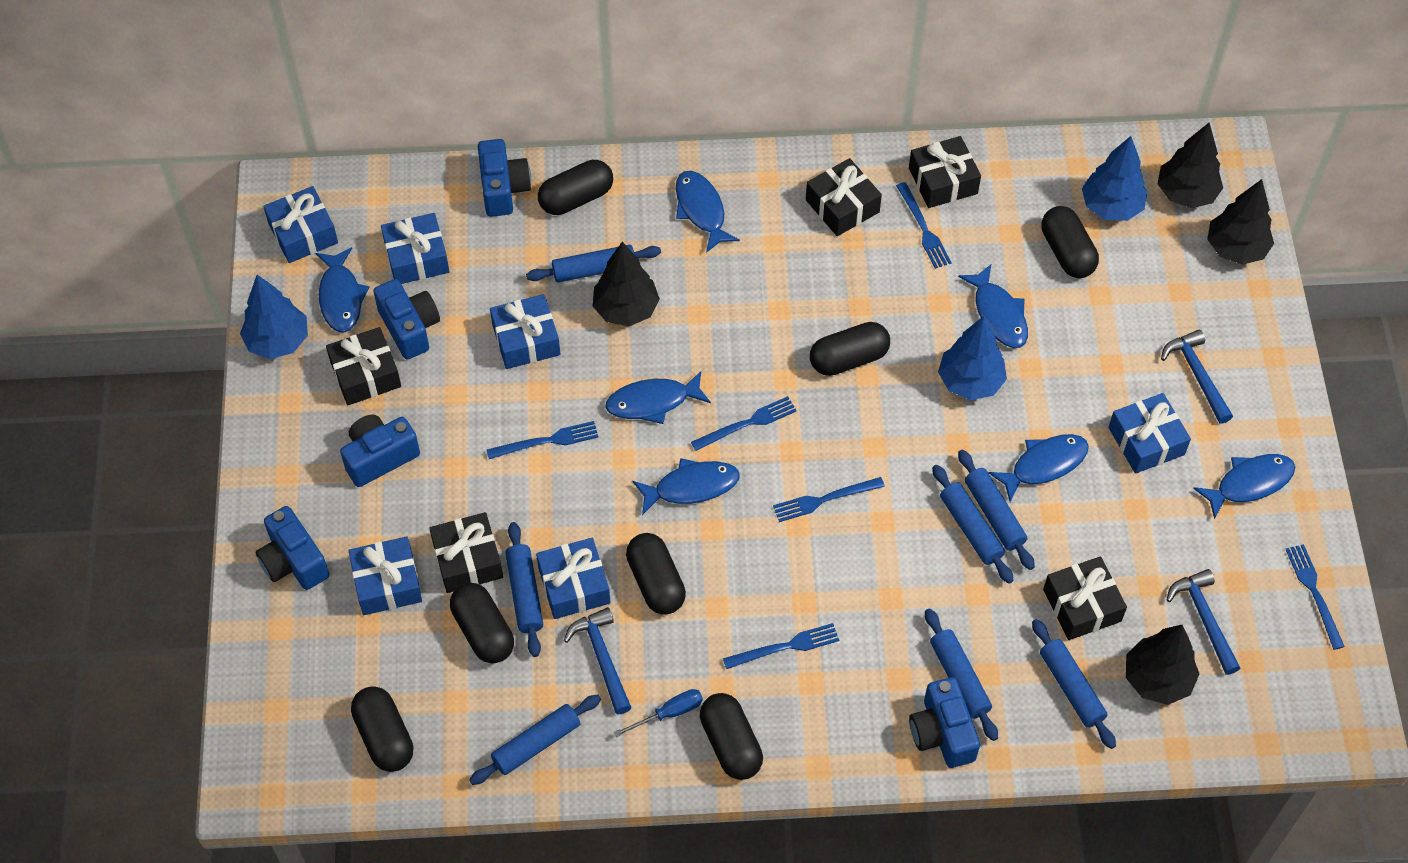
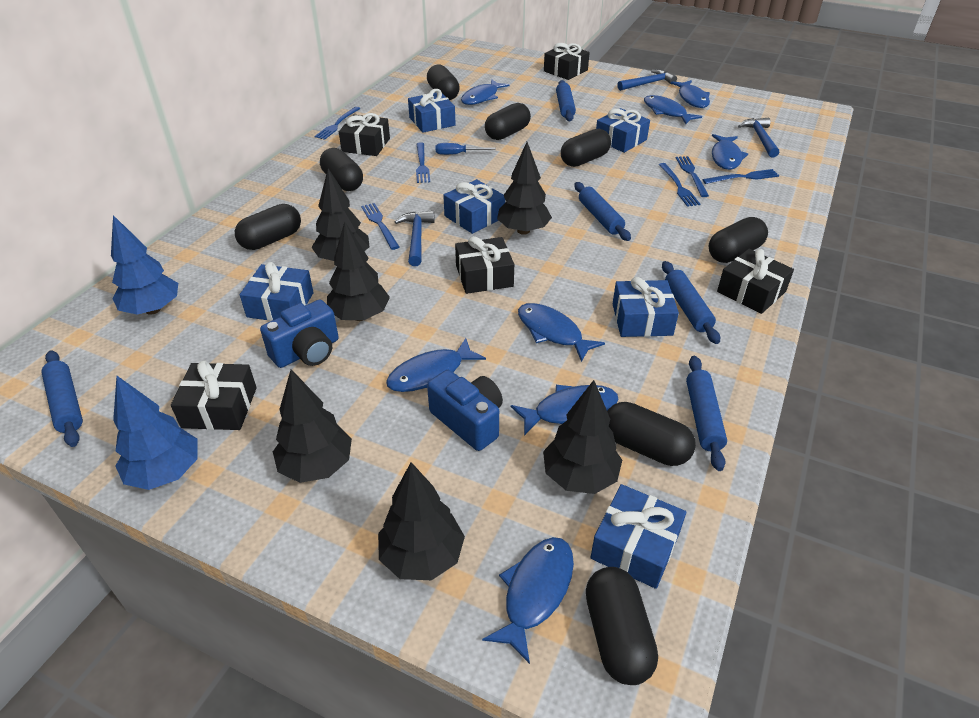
black capsule: [351,686,413,772] [450,583,514,664] [538,160,613,215] [626,533,686,615] [700,693,763,780] [810,322,890,376] [1041,206,1099,278] = 7 -> [235,204,301,250] [320,148,363,191] [427,65,460,100] [485,103,531,140] [561,129,611,167] [586,567,658,685] [607,402,696,466] [709,217,768,263] = 8
black tree: [593,242,660,326] [1126,625,1199,705] [1158,123,1223,208] [1207,179,1274,265] = 4 -> [273,369,352,483] [312,168,369,261] [327,222,390,321] [378,462,465,580] [497,142,552,235] [543,380,622,494] = 6
blue camera: [255,506,329,590] [340,414,420,487] [374,279,440,359] [478,139,531,217] [909,677,980,768] = 5 -> [260,300,339,368] [427,370,503,451] = 2
blue fish: [315,247,369,333] [605,371,711,424] [633,458,740,515] [676,171,740,253] [958,265,1028,348] [988,434,1089,502] [1193,454,1295,520] = 7 -> [386,338,486,392] [461,79,510,105] [482,537,574,664] [511,385,618,436] [518,303,605,362] [644,95,702,124] [671,80,710,108] [712,134,748,170] = 8
blue rolling pin: [469,695,601,785] [505,522,543,657] [526,245,661,282] [925,608,998,741] [932,465,1014,584] [958,450,1035,570] [1032,619,1116,749] = 7 -> [41,350,83,447] [556,80,576,121] [574,182,631,241] [662,261,720,344] [686,356,727,471] = 5
blue tree: [240,275,308,359] [938,316,1007,400] [1082,136,1147,221] = 3 -> [111,215,178,315] [113,376,198,490] = 2

